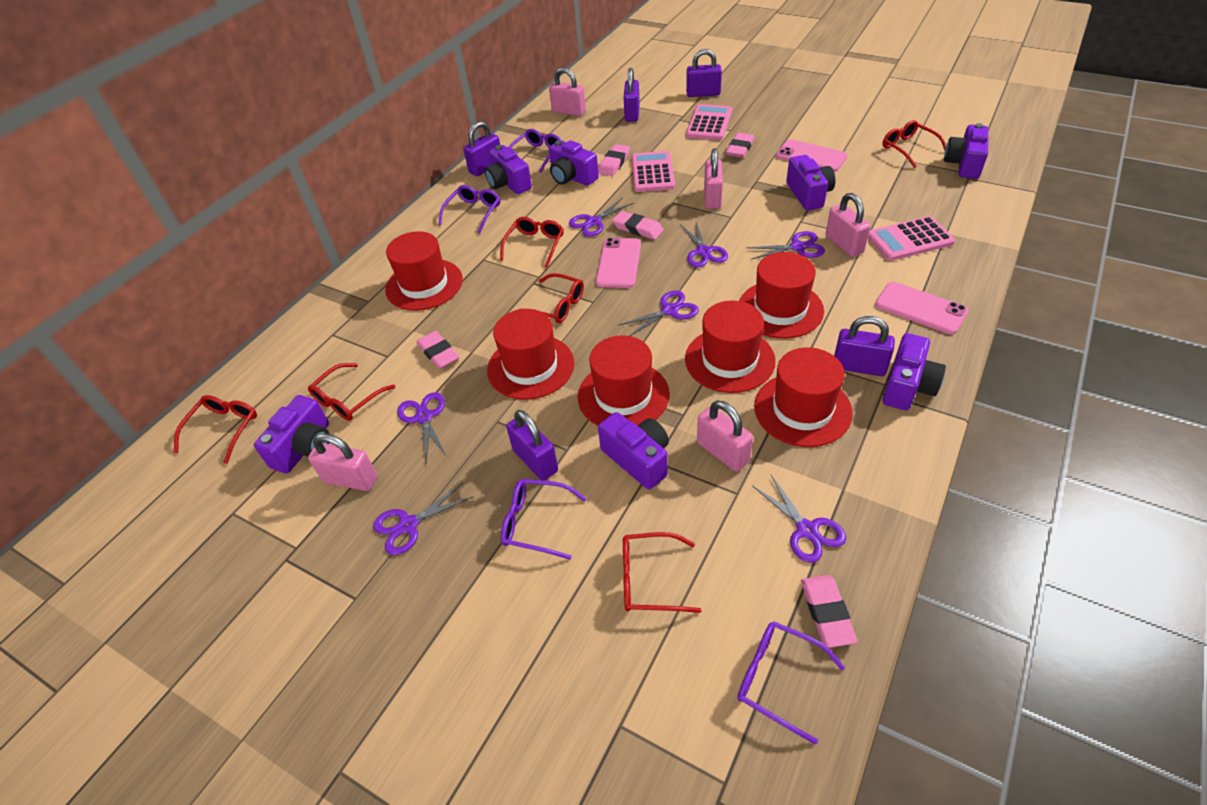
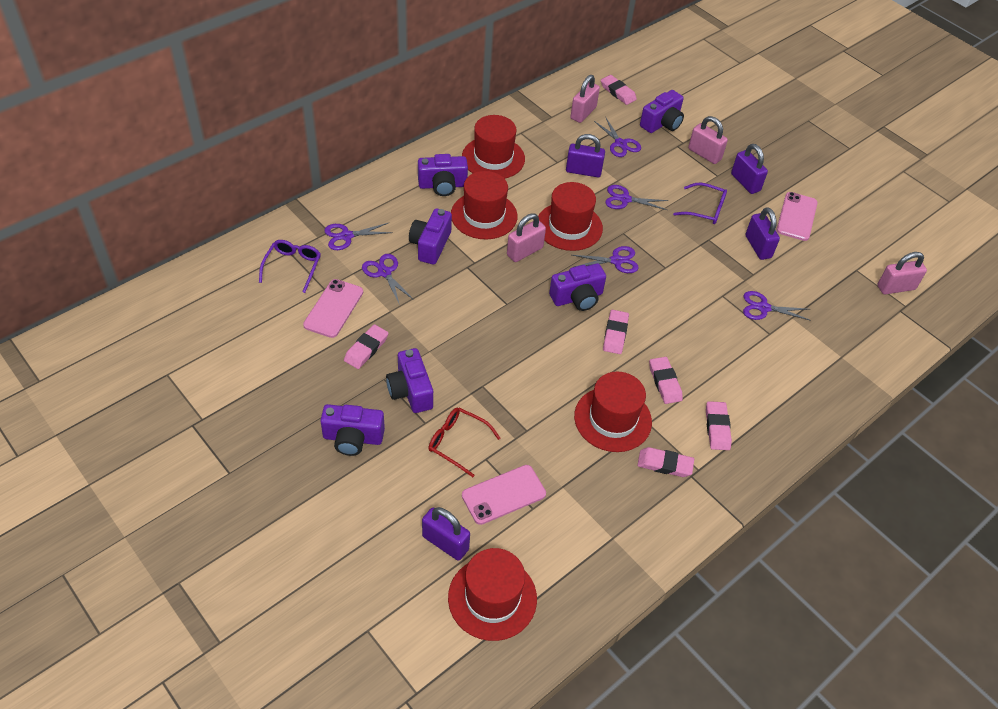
pink calculator: [632,151,675,192] [686,104,732,140] [868,216,955,261] = 3 -> none = 0
pink eraser: [416,331,459,369] [598,144,630,176] [612,211,664,240] [726,133,755,158] [801,575,858,648] = 5 -> [344,324,388,369] [601,75,637,105] [603,310,629,354] [637,447,694,477] [649,357,683,404] [706,401,732,450] = 6
pink padlock: [308,433,377,491] [549,67,586,116] [697,401,753,472] [704,148,723,209] [826,193,871,257] = 5 -> [507,213,546,262] [570,75,600,123] [688,116,728,164] [877,252,927,294] = 4
purple camera: [254,395,329,473] [485,145,532,194] [549,140,599,186] [598,412,669,489] [786,155,835,211] [883,333,946,410] [944,123,988,179] = 7 -> [320,404,385,456] [386,348,433,413] [409,208,452,265] [418,154,468,196] [549,263,606,311] [640,90,684,133] = 6
purple glasses: [438,185,500,233] [501,479,587,560] [509,129,561,173] [737,621,845,745] = 4 -> [259,240,321,293] [673,183,727,224] = 2
purple padlock: [463,121,500,176] [506,410,558,480] [624,68,640,122] [686,49,722,97] [834,316,895,376] = 5 -> [422,507,470,561] [566,134,605,177] [731,144,768,194] [745,207,780,260] = 4
purple scissors: [373,483,473,555] [397,392,447,461] [569,198,634,237] [618,291,699,336] [680,222,728,267] [746,231,825,260] [753,475,846,563] = 7 -> [324,223,393,250] [362,254,414,305] [572,246,639,273] [594,118,641,157] [605,185,668,210] [743,291,811,321] = 6
red glasses: [174,395,257,464] [308,363,395,421] [500,217,564,267] [518,273,584,323] [623,532,702,613] [882,120,946,168] = 6 -> [428,408,500,477] = 1
red hat: [385,231,463,311] [487,309,574,400] [578,335,670,426] [685,301,776,393] [739,252,824,339] [754,347,853,447] = 6 -> [448,548,537,641] [451,171,517,239] [462,115,525,179] [538,182,603,251] [574,372,652,452] = 5

